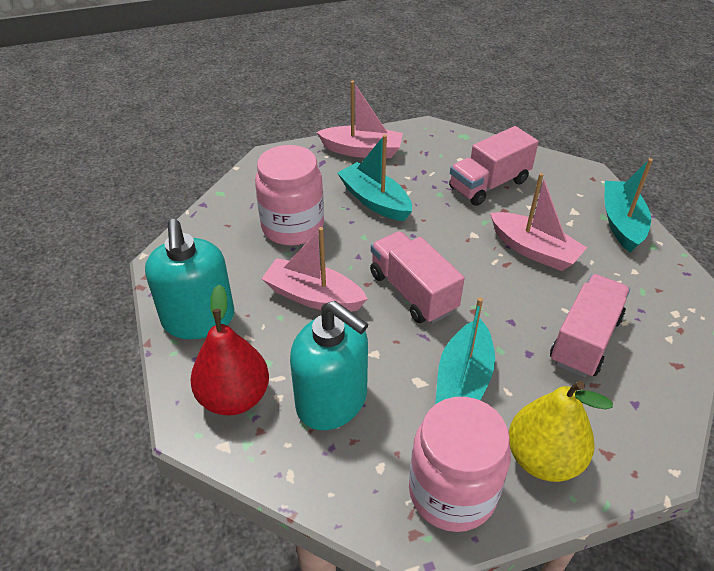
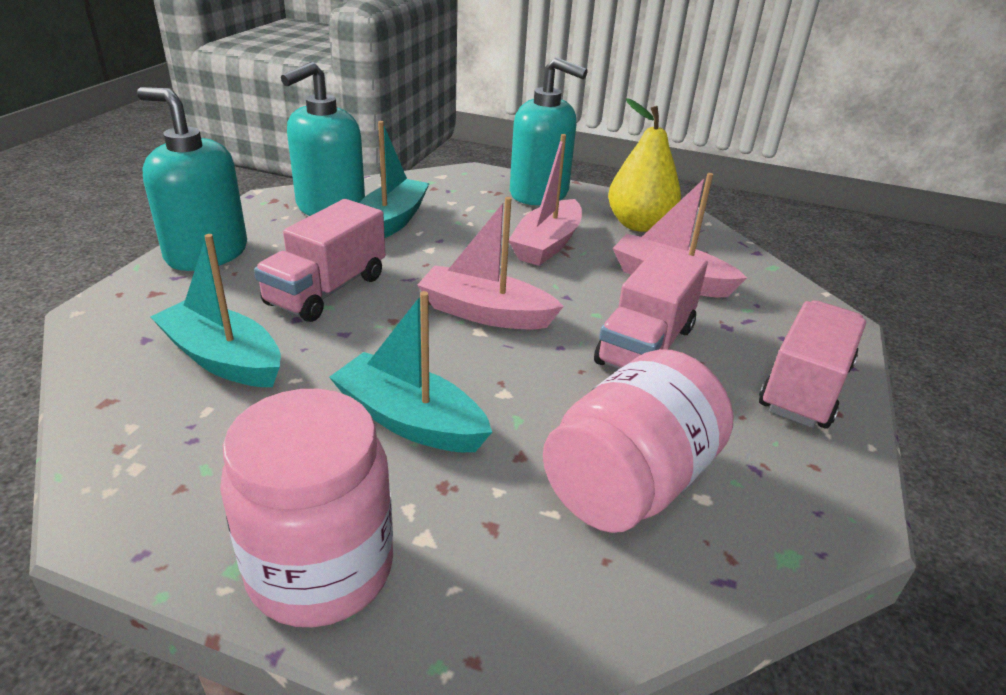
red pear: [190,285,269,416] = 1 -> none = 0
turquoise soap dispenser: [145,219,234,339] [290,300,368,430] = 2 -> [137,87,247,271] [281,62,365,216] [510,57,588,205] = 3

